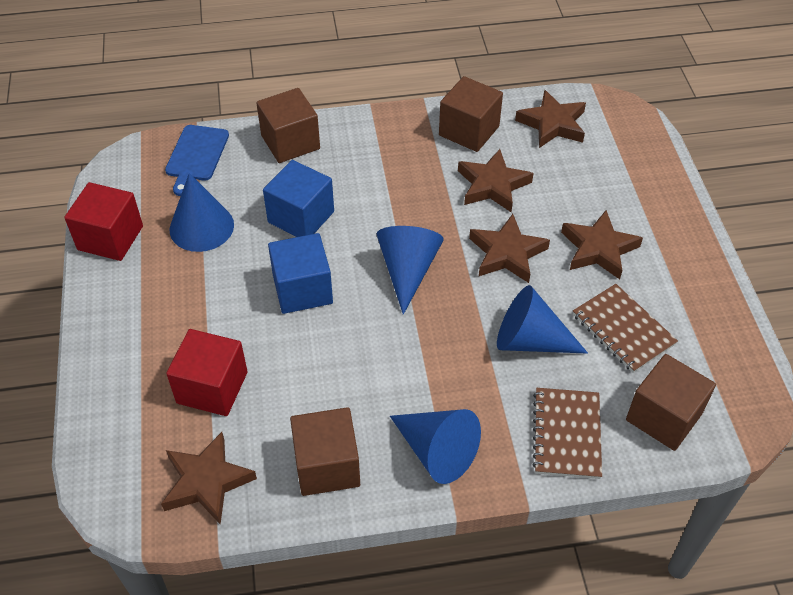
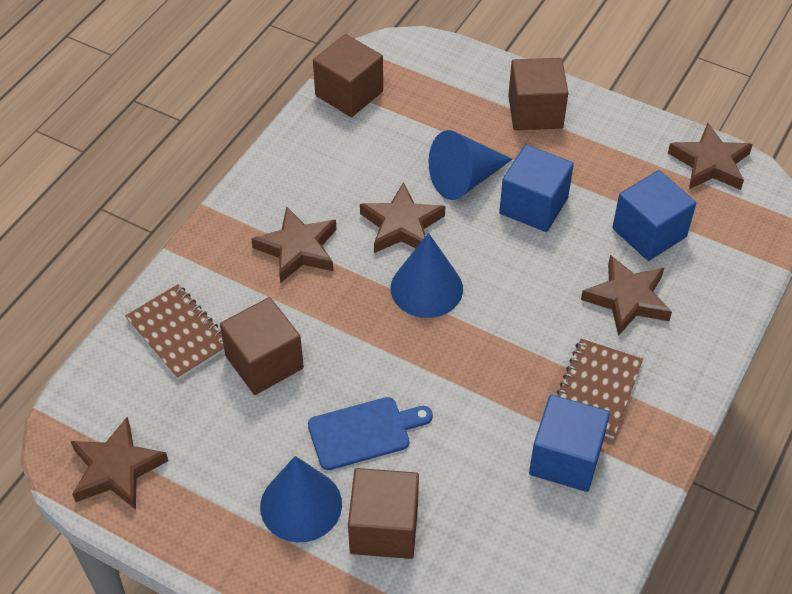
blue cone: [170,173,234,252] [376,226,444,315] [390,409,481,484] [497,285,588,354] = 4 -> [260,456,342,543] [391,233,463,318] [429,130,513,200] = 3
blue cube: [263,160,334,237] [268,233,333,314] = 2 -> [499,145,574,232] [529,395,610,492] [612,170,696,261] = 3
red cube: [64,182,143,261] [166,329,248,416] = 2 -> none = 0

